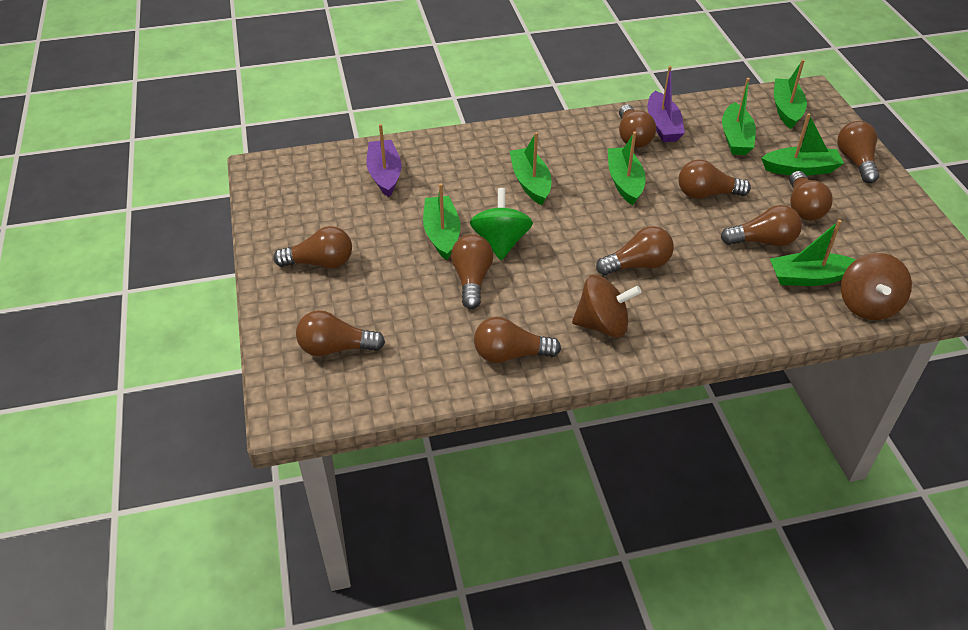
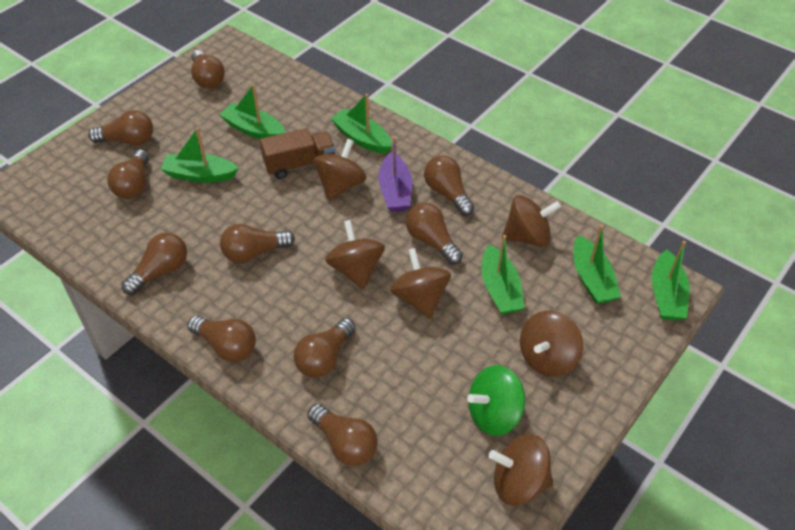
brown spinning top: [572,275,641,338] [841,253,912,320] = 2 -> [313,139,367,201] [325,220,385,289] [390,248,451,319] [488,434,553,506] [502,195,561,247] [520,311,583,377] = 6
brown truck: none = 0 -> [260,128,336,179] = 1
green boat: [423,183,461,260] [510,132,551,205] [608,131,646,205] [722,78,756,155] [761,113,844,176] [770,220,855,286] [774,59,807,129] = 7 -> [160,127,239,183] [220,84,286,139] [330,94,392,154] [481,235,525,314] [573,225,621,304] [652,241,690,321] = 6
purple boat: [366,124,401,197] [647,66,685,142] = 2 -> [378,137,412,212] = 1

